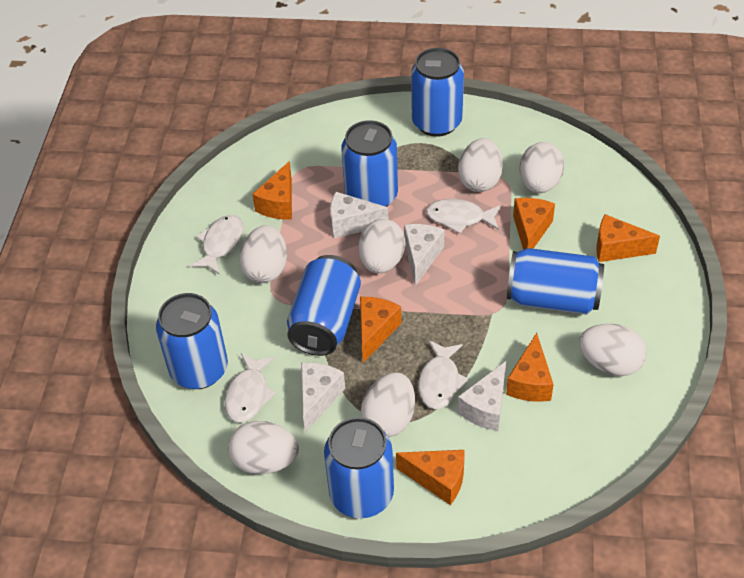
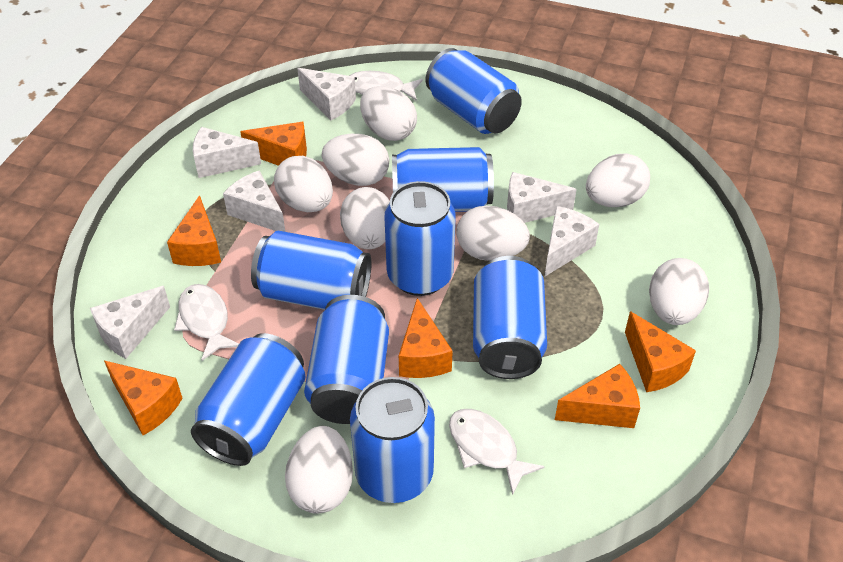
blue can: [156,293,228,389] [287,255,361,356] [324,417,394,518] [341,120,398,207] [411,48,464,137] [507,248,604,315] = 6 -> [191,333,306,466] [251,231,371,310] [304,295,389,424] [350,377,435,503] [384,181,456,296] [392,147,494,212] [426,48,522,134] [473,256,547,379] = 8
white cheese: [301,362,345,433] [330,192,389,238] [404,224,445,286] [457,361,506,431] = 4 -> [90,286,170,359] [193,127,261,178] [223,170,285,232] [297,68,356,120] [507,172,577,223] [545,206,599,276] = 6
white egg: [228,421,299,474] [240,225,287,283] [359,219,405,273] [361,372,415,437] [458,138,503,192] [519,142,565,193] [579,324,647,376] = 7 -> [274,156,333,212] [285,426,353,514] [322,134,390,186] [340,187,390,249] [360,86,417,141] [456,205,530,261] [586,153,650,207] [649,258,709,325] = 8
white fish: [190,215,243,275] [225,353,276,423] [418,340,469,409] [426,199,501,234] = 4 -> [174,284,239,361] [349,71,423,101] [449,409,545,495] = 3

